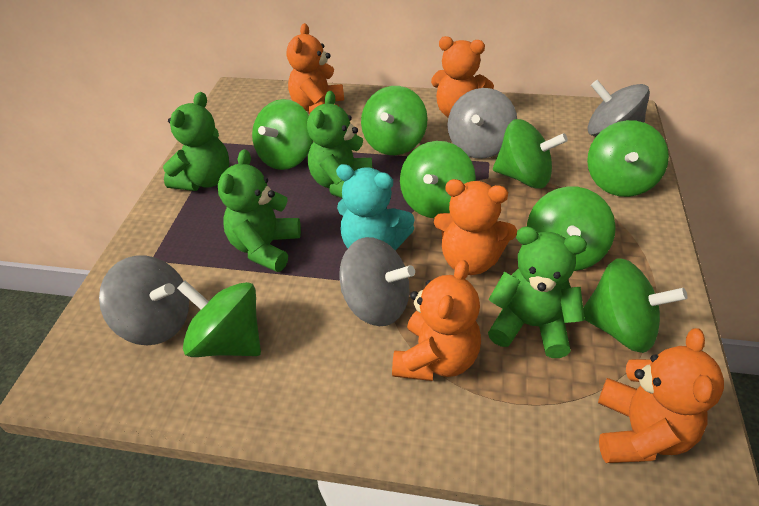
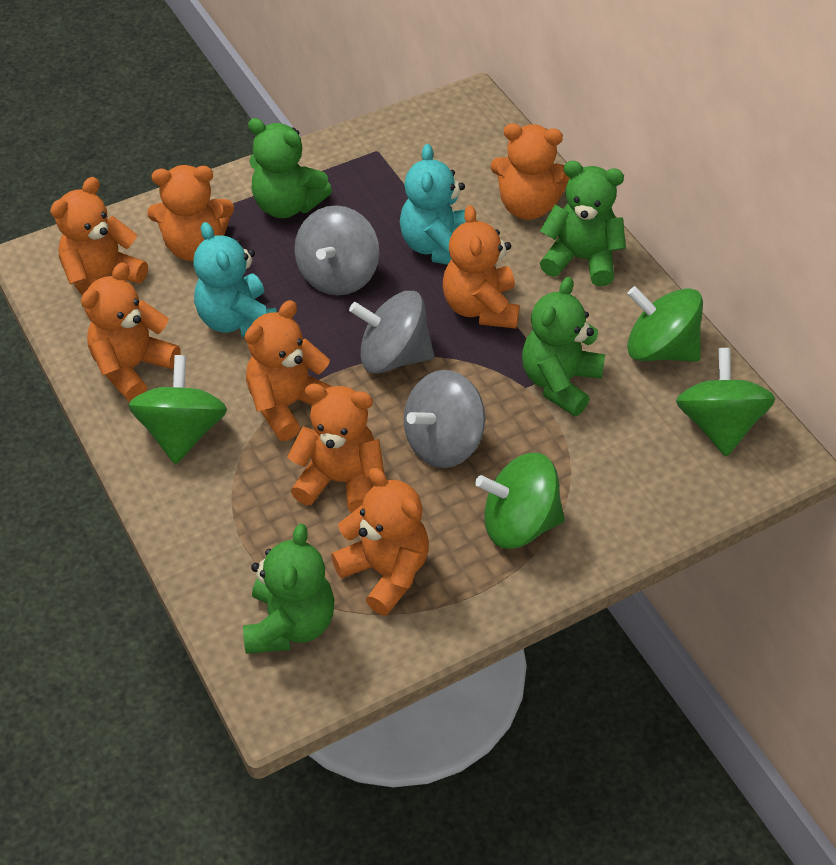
green spinning top: [177,280,261,357] [252,99,313,170] [361,86,428,155] [400,141,476,218] [493,119,568,189] [527,186,616,271] [583,258,688,353] [587,120,669,197] = 8 -> [128,355,227,464] [475,453,565,549] [627,286,703,362] [676,348,775,457] = 4
grey spinning top: [99,255,189,346] [339,237,415,326] [448,88,517,159] [588,80,650,136] = 4 -> [294,205,380,295] [349,291,434,373] [404,370,485,468] = 3
orange teddy bear: [287,23,344,114] [392,260,481,381] [431,36,494,118] [434,179,517,275] [598,328,724,463] = 5 -> [50,177,148,296] [81,262,180,402] [147,165,234,261] [245,300,333,441] [287,384,384,512] [331,467,429,616] [443,205,520,328] [490,123,570,220] = 8
turquoise teddy bear: [336,164,415,251] = 1 -> [193,222,276,337] [400,144,466,265] = 2

